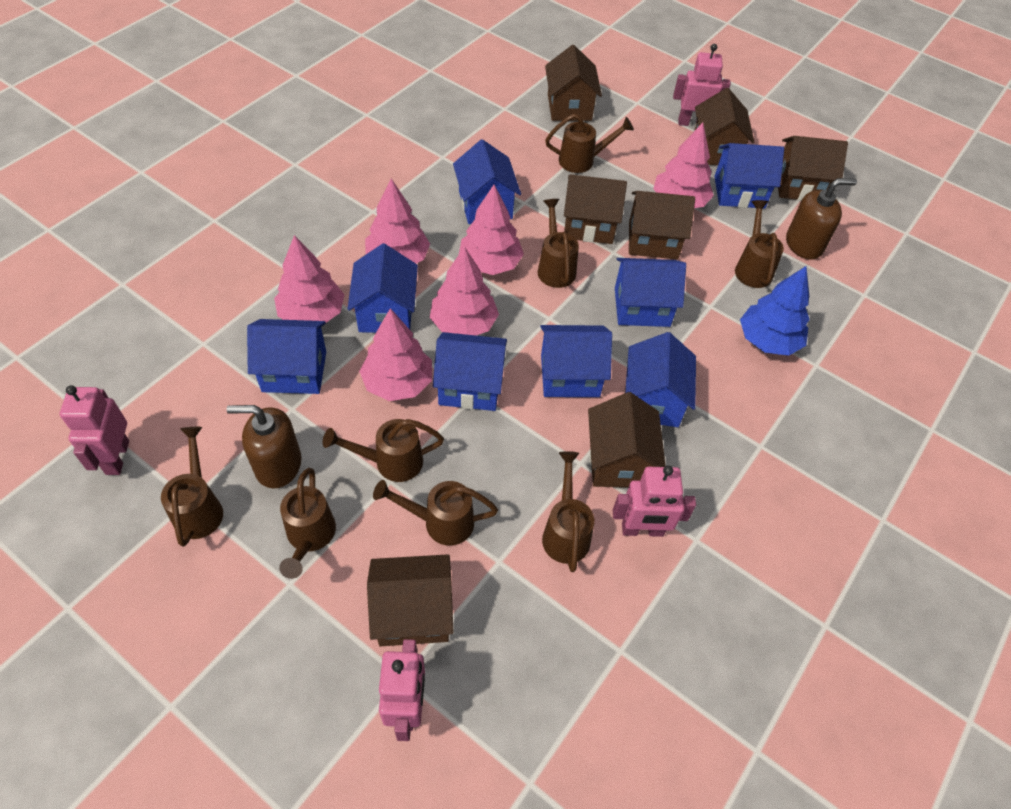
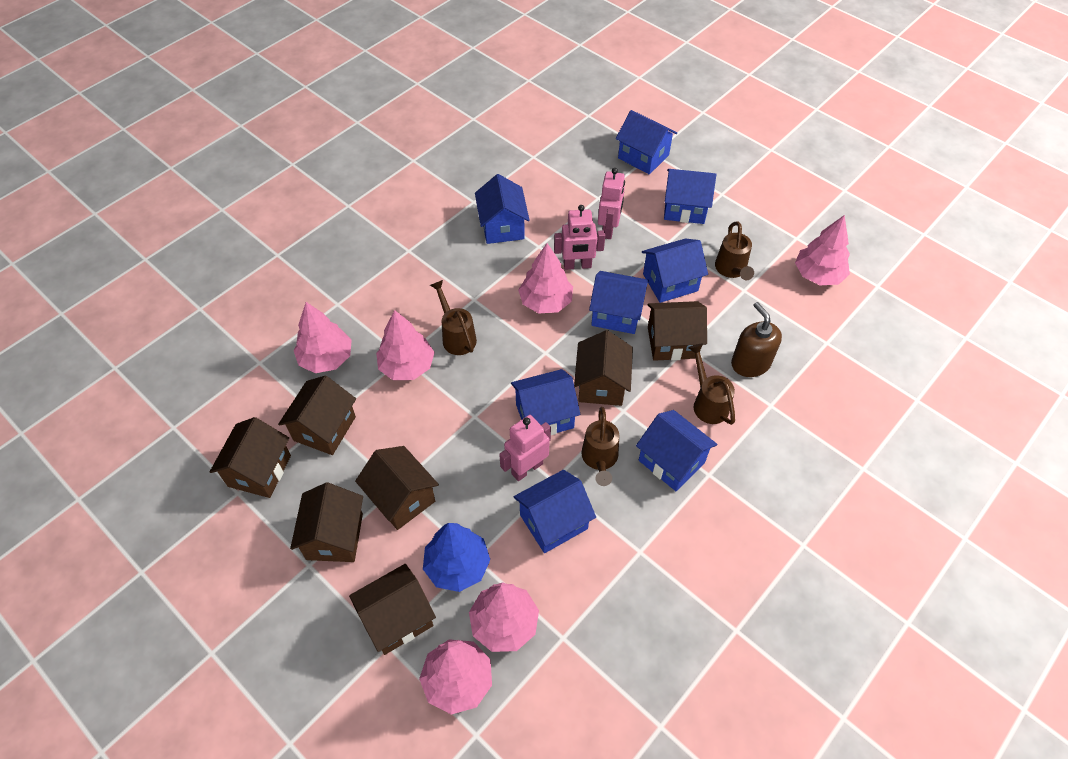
brown soap dispenser: [227,405,302,488] [786,178,857,260] = 2 -> [731,302,782,377] = 1
brown watering can: [161,427,223,547] [279,468,336,579] [323,419,444,482] [373,480,498,546] [538,199,579,288] [542,451,594,572] [545,114,634,173] [735,200,784,288] = 8 -> [430,280,477,355] [581,407,619,486] [688,344,735,425] [715,222,754,280] = 4
pink robot: [60,385,129,475] [379,639,425,741] [613,466,696,537] [673,44,731,126] = 4 -> [499,415,551,481] [554,205,605,270] [598,168,625,239] = 3

